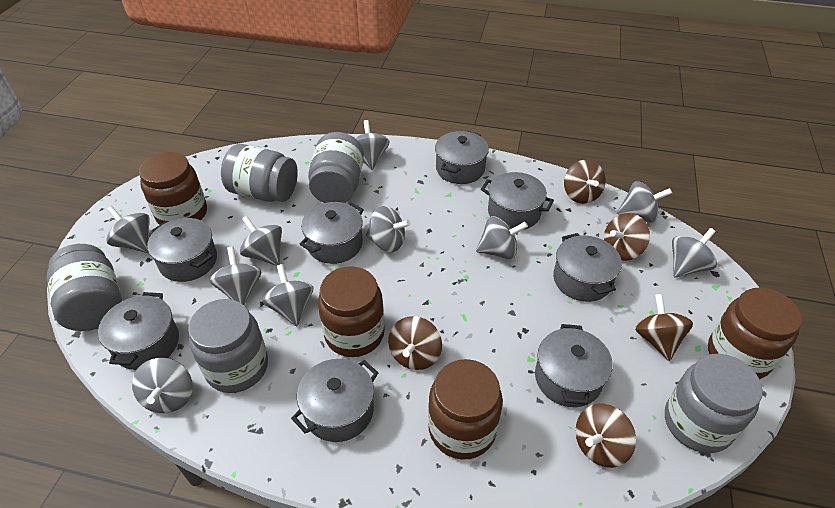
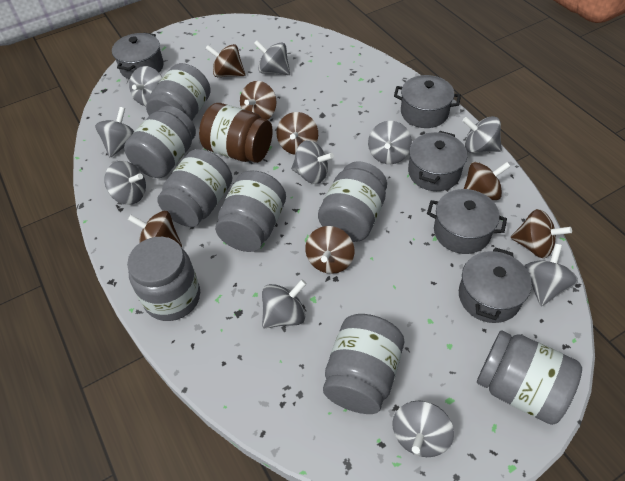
brown jar: [139,152,207,225] [318,266,385,357] [428,359,503,460] [708,288,802,379] = 4 -> [199,103,273,163] = 1
brown spinning top: [388,316,442,370] [564,160,606,204] [576,404,636,468] [604,213,650,261] [635,294,693,361] = 5 -> [128,211,182,247] [205,44,245,77] [240,81,277,120] [276,112,318,155] [305,226,354,274] [464,162,511,200] [511,209,572,258] = 7
grey jar: [46,244,122,331] [188,299,268,393] [221,144,298,202] [308,132,364,203] [665,354,763,453] = 5 -> [124,106,196,178] [127,237,200,321] [146,63,211,121] [157,149,232,227] [215,171,286,252] [318,161,387,242] [323,314,404,414] [477,331,582,425] = 8
grey pot: [98,292,179,370] [147,218,217,282] [291,359,378,442] [300,202,364,264] [435,131,489,184] [481,172,554,230] [535,324,613,407] [553,233,622,302] = 8 -> [112,33,164,80] [394,75,461,128] [408,131,467,191] [427,189,507,254] [459,247,532,323] = 5

